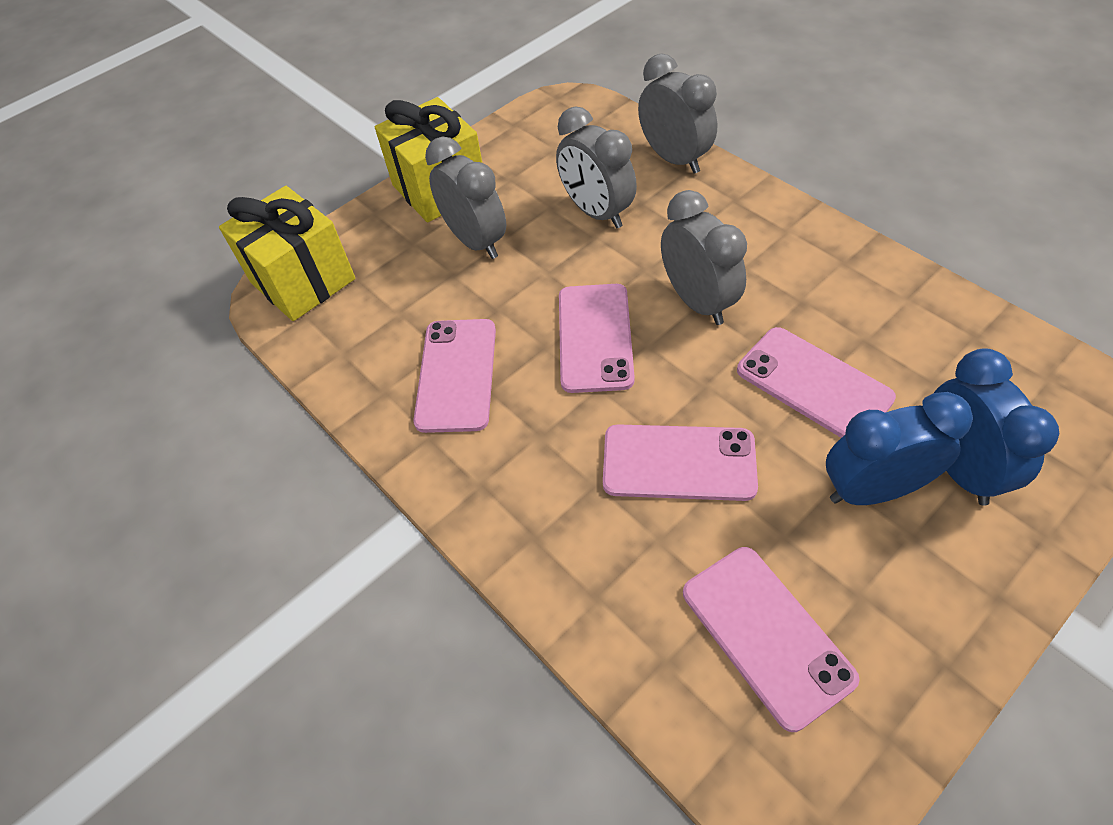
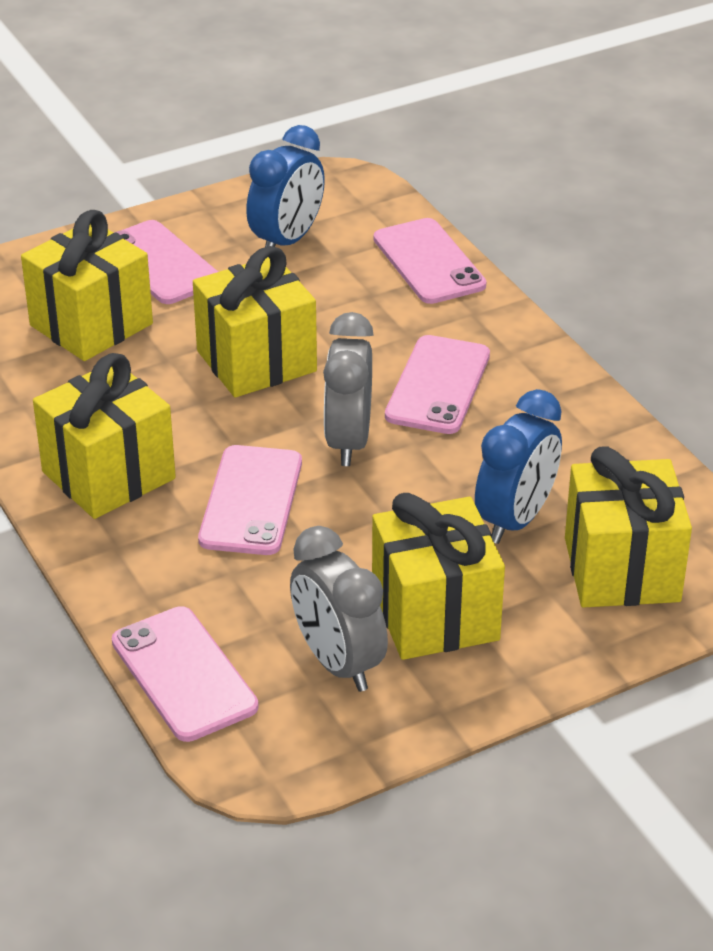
grey clock: [425,136,506,259] [556,106,637,229] [638,53,717,174] [661,190,747,325] = 4 -> [290,526,388,692] [323,312,374,466] = 2
yellow gift: [219,186,355,321] [375,97,482,222] = 2 -> [21,210,153,361] [33,353,176,519] [193,246,317,397] [372,493,505,660] [565,446,692,608] = 5

